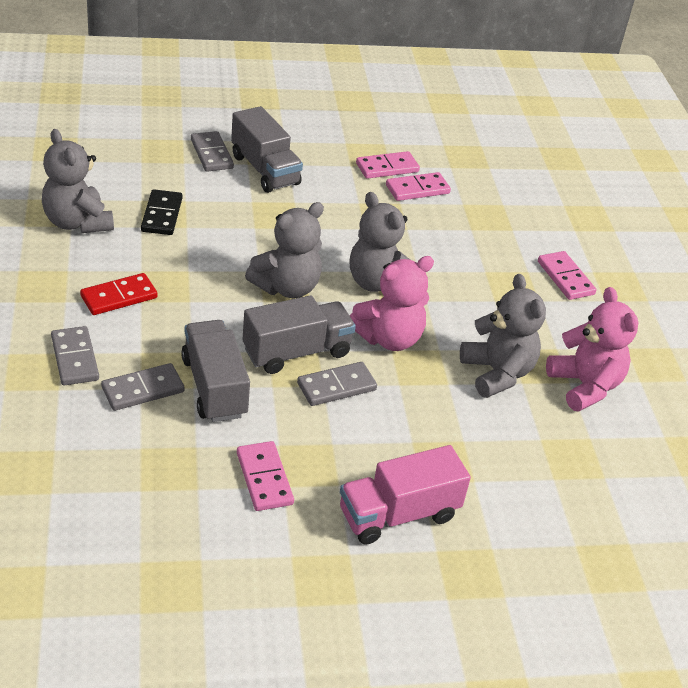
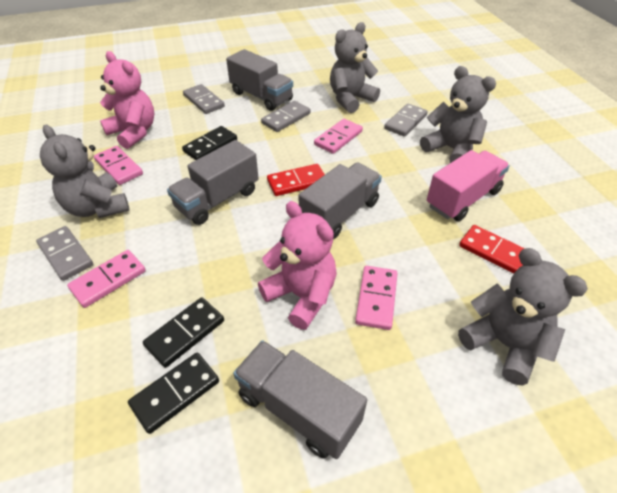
black domino: [141,189,182,235] = 1 -> [128,353,219,434] [143,297,224,368] [182,126,237,160] = 3
grey truck: [181,320,250,422] [231,106,303,193] [242,295,356,374] = 3 -> [167,140,259,225] [226,49,293,111] [233,340,367,459] [298,162,382,239] = 4
red domino: [80,273,157,315] = 1 -> [267,164,325,196] [459,225,525,273] = 2

